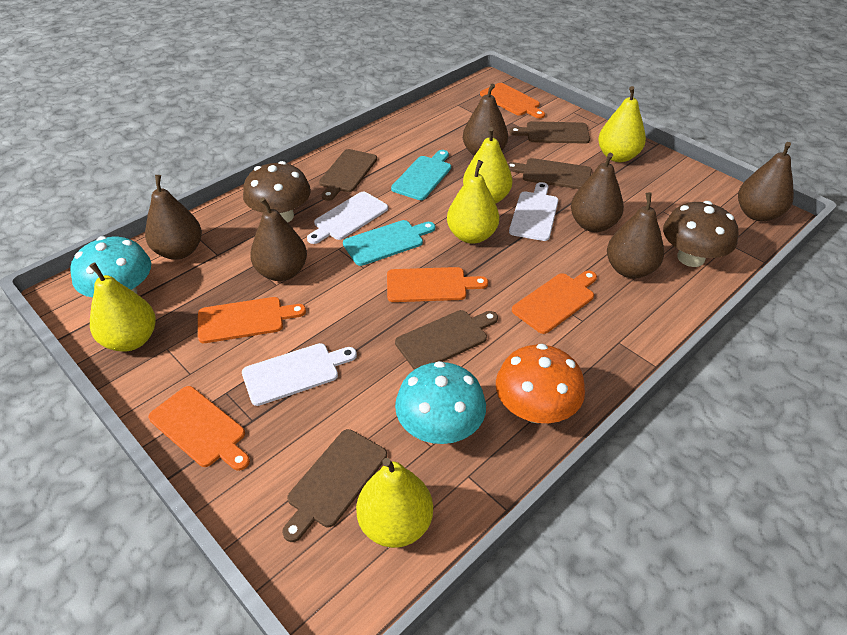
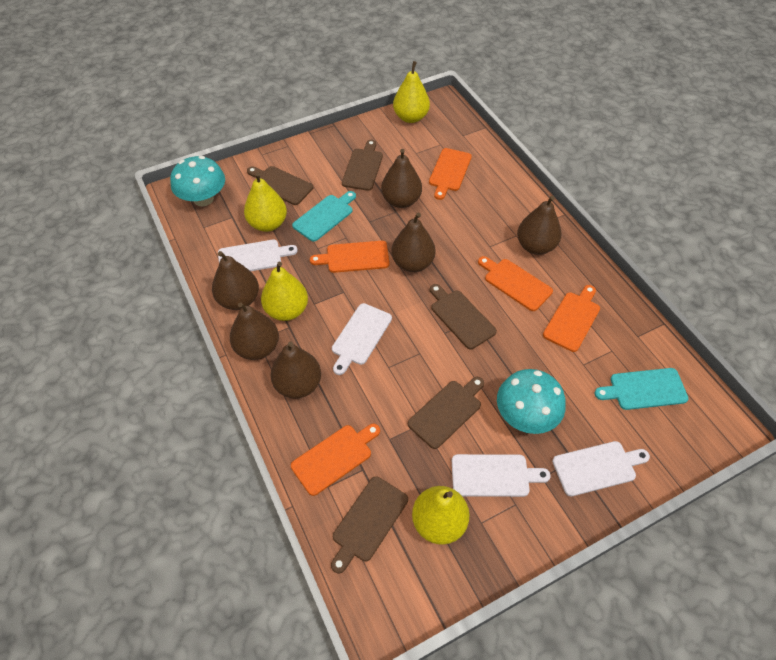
brown mushroom: [243,161,311,223] [663,201,738,267] = 2 -> none = 0
orange mushroom: [496,344,585,423] = 1 -> none = 0
white cutting board: [242,343,357,406] [307,192,388,244] [509,182,558,241] = 3 -> [218,240,298,271] [332,303,392,375] [452,454,550,497] [552,441,650,496] = 4
yellow pear: [89,263,156,351] [356,458,433,548] [447,160,499,244] [463,127,513,204] [598,86,646,162] = 5 -> [244,172,287,232] [261,262,308,321] [393,61,430,123] [412,486,470,544] = 4

